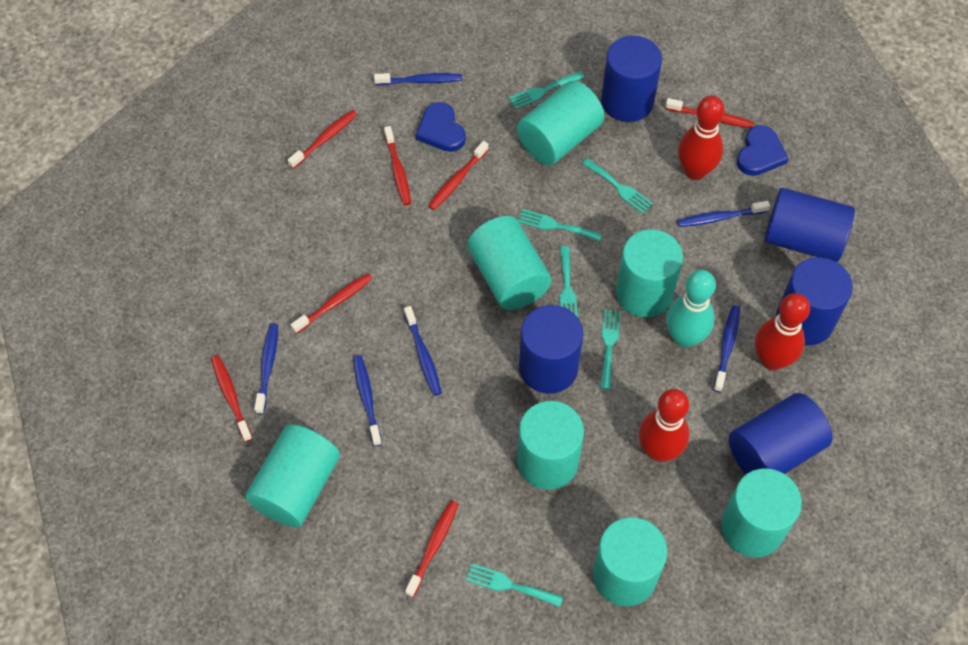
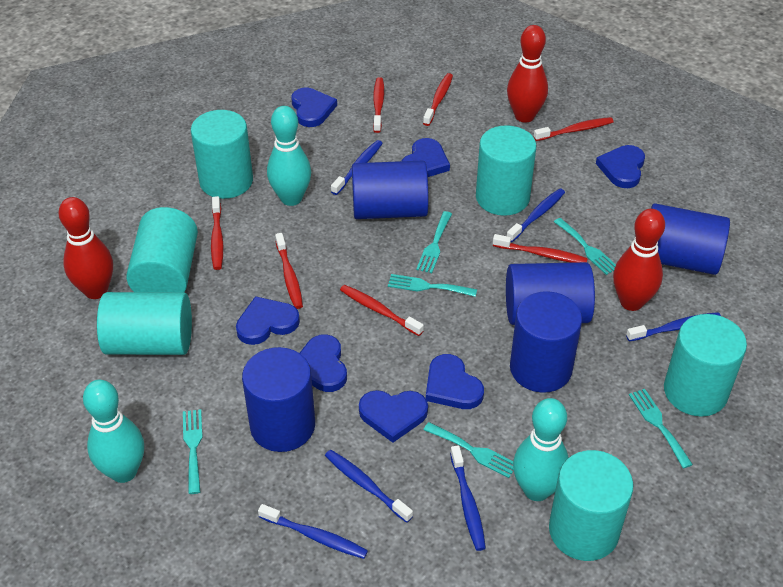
blue heart: [416,102,466,152] [737,125,789,176] = 2 -> [236,296,300,345] [291,87,337,127] [300,334,347,392] [359,390,428,443] [402,138,450,177] [426,354,484,409] [596,145,645,188] = 7
turquoise bowling pin: [666,270,716,348] = 1 -> [83,380,144,483] [267,106,311,206] [513,398,569,501] = 3
turquoise cylinder: [245,424,340,528] [467,216,552,310] [517,81,604,165] [517,401,584,490] [593,517,667,606] [616,229,683,317] [721,468,802,557] = 7 -> [97,292,192,355] [126,207,198,292] [191,110,253,199] [476,125,536,216] [549,450,633,561] [664,314,747,417] = 6

